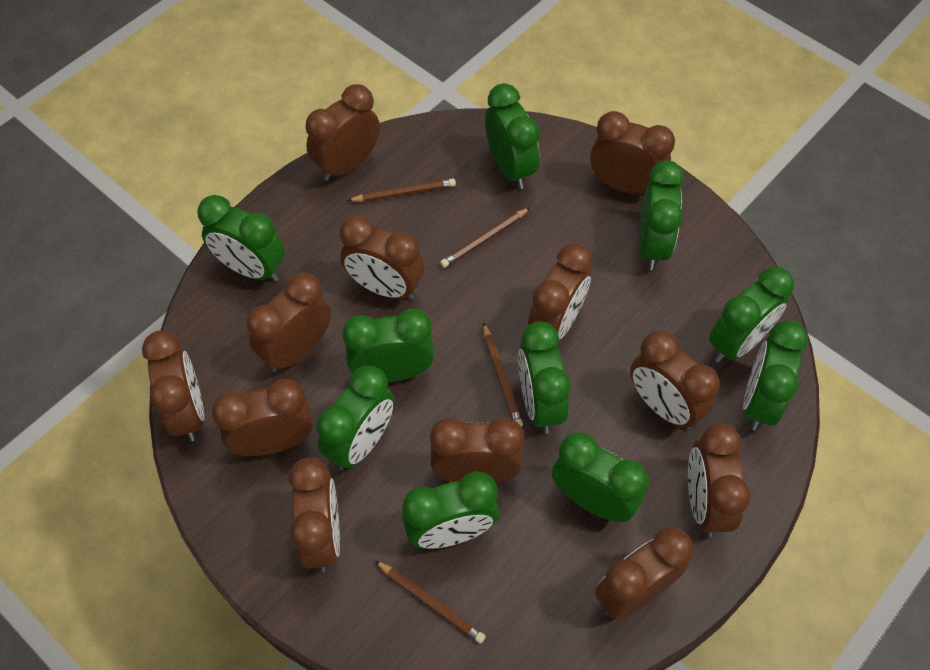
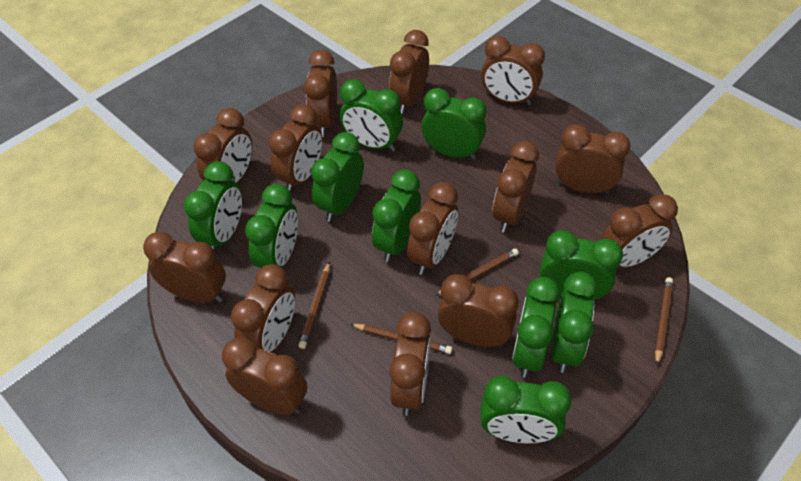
brown clock: [142,330,204,441] [212,379,313,456] [247,273,331,372] [289,457,340,572] [305,84,380,181] [340,215,424,300] [430,418,524,483] [528,243,593,340] [590,111,675,194] [595,527,693,620] [630,330,720,430] [688,423,751,537] = 12 -> [143,232,226,303] [194,108,252,183] [222,337,307,415] [231,264,295,353] [269,104,322,193] [304,50,337,137] [389,30,429,114] [389,312,431,416] [407,182,458,275] [438,274,519,347] [481,35,545,105] [493,141,539,233] [555,124,630,194] [600,194,678,268] = 14

